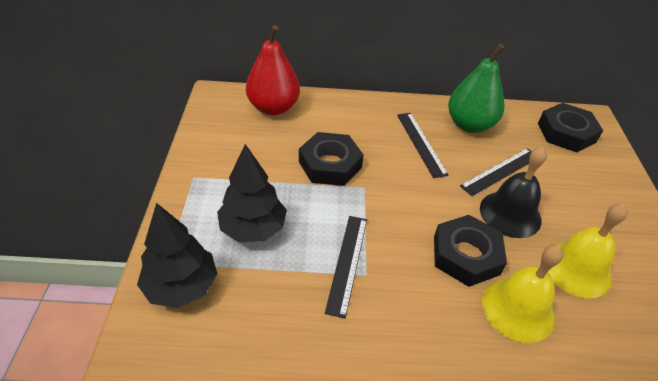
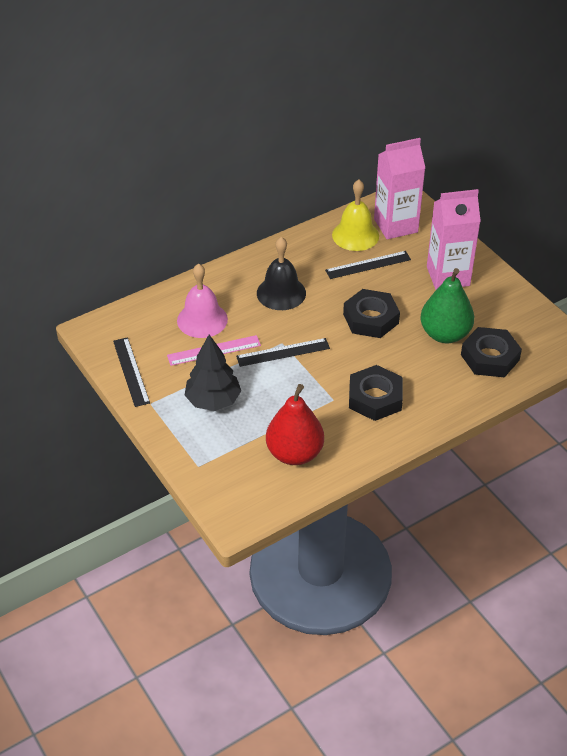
black tree: [137,203,217,308] [217,144,287,242] = 2 -> [184,335,241,411] = 1
pink bell: none = 0 -> [177,264,228,338] = 1
pink carton: none = 0 -> [374,138,425,239] [427,189,481,290] = 2
pink ruler: none = 0 -> [167,335,261,366] = 1
yellow bell: [482,245,563,343] [548,203,628,298] = 2 -> [332,180,379,251] = 1

